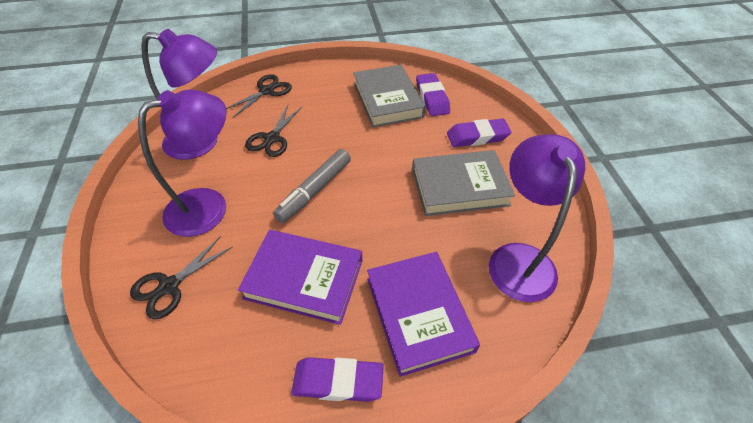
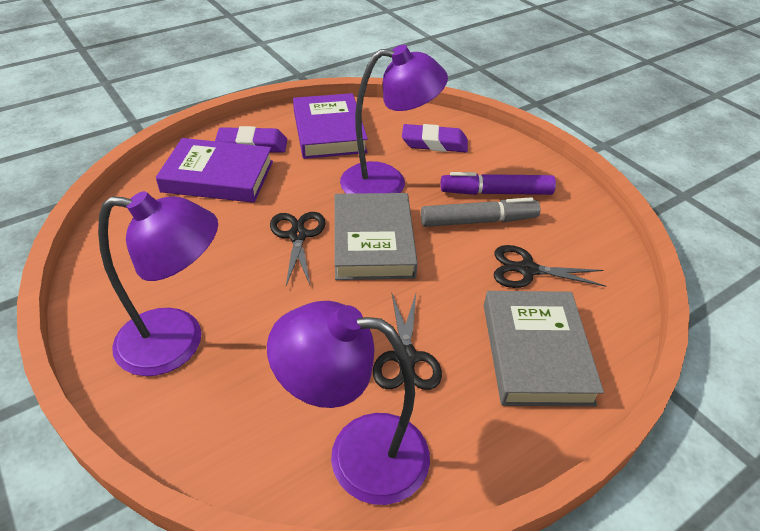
purple eraser: [291,357,384,402] [416,73,450,116] [447,119,511,147] = 3 -> [215,126,287,153] [402,124,468,152] = 2
purple marker: none = 0 -> [440,172,556,195] = 1

